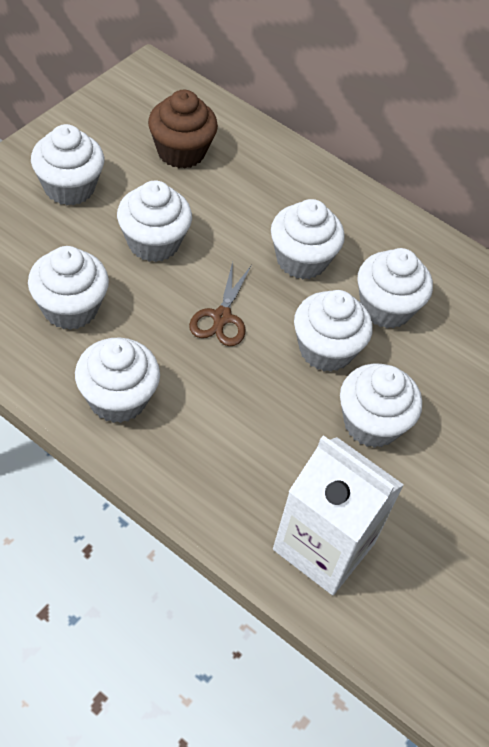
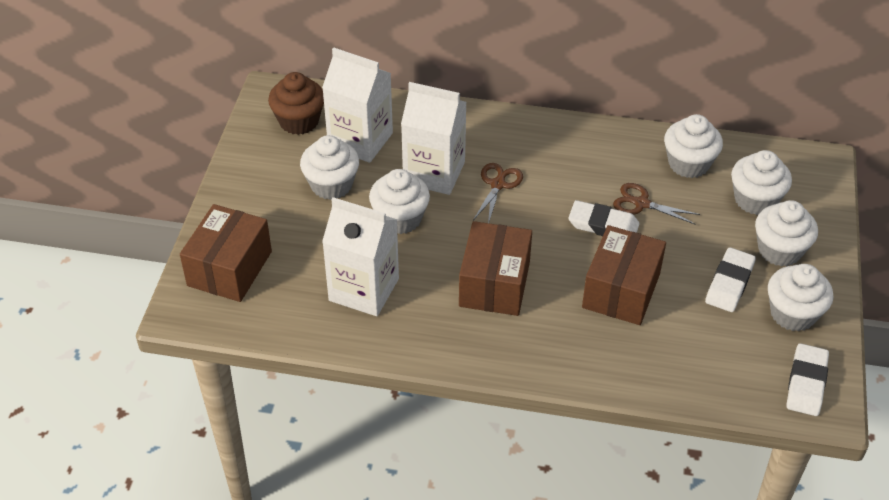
brown box: none = 0 -> [180,204,272,302] [459,221,532,316] [582,225,666,325] = 3
brown scissors: [189,262,252,346] = 1 -> [473,163,523,223] [613,183,700,225] = 2
white carton: [273,435,404,595] = 1 -> [322,47,393,163] [322,197,399,316] [401,82,467,195] = 3
white cupcake: [28,246,109,330] [31,124,104,205] [75,337,160,423] [117,180,192,262] [271,199,345,279] [294,290,373,372] [340,364,422,448] [358,248,433,328] = 8 -> [300,135,359,200] [369,169,430,234] [664,114,723,178] [731,150,792,215] [755,200,818,267] [768,264,833,332] = 6
white eraser: none = 0 -> [568,200,639,236] [705,247,756,312] [787,343,829,416] = 3

